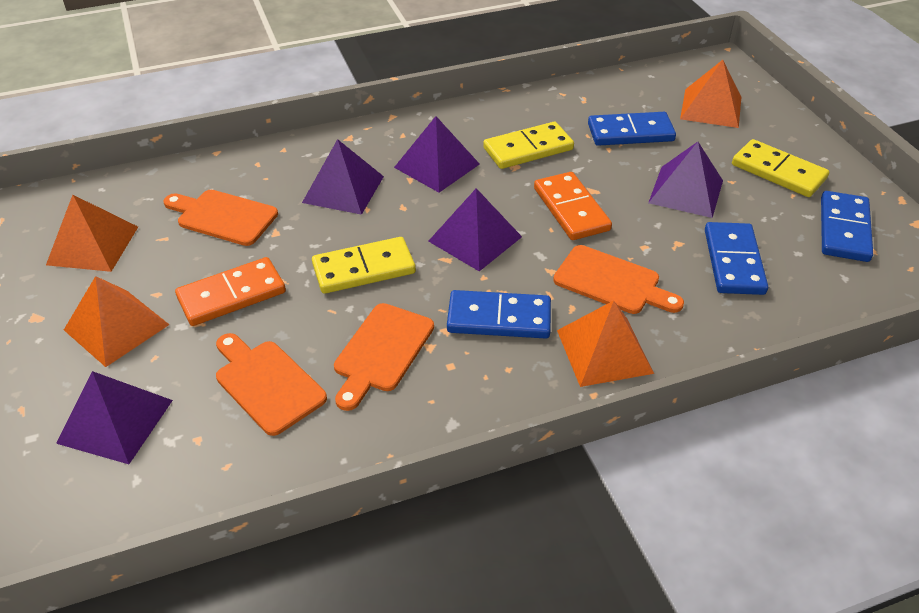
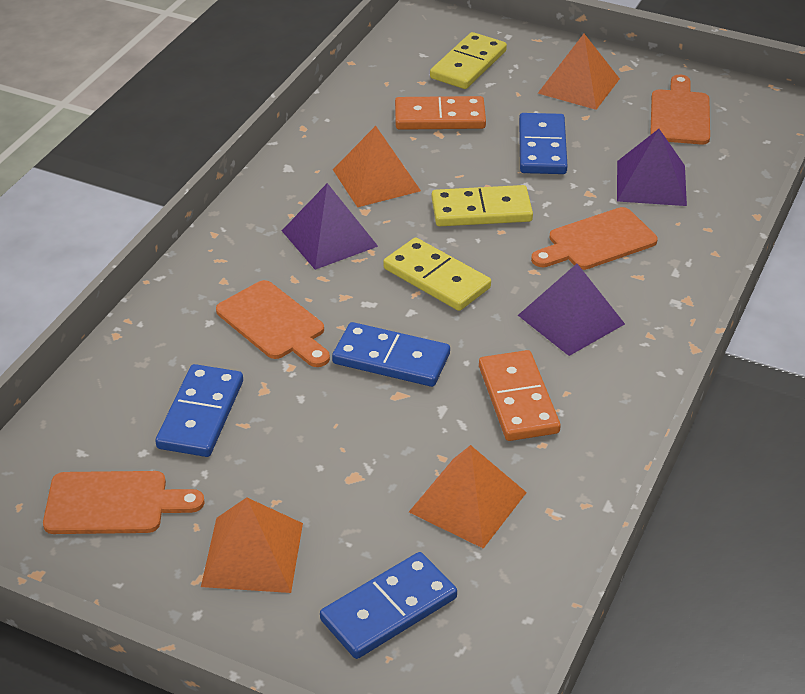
purple pyramid: [56,371,173,464] [302,139,384,215] [394,116,480,193] [429,188,522,271] [648,142,723,218] = 5 -> [282,183,378,270] [518,264,625,356] [617,129,687,206] = 3

